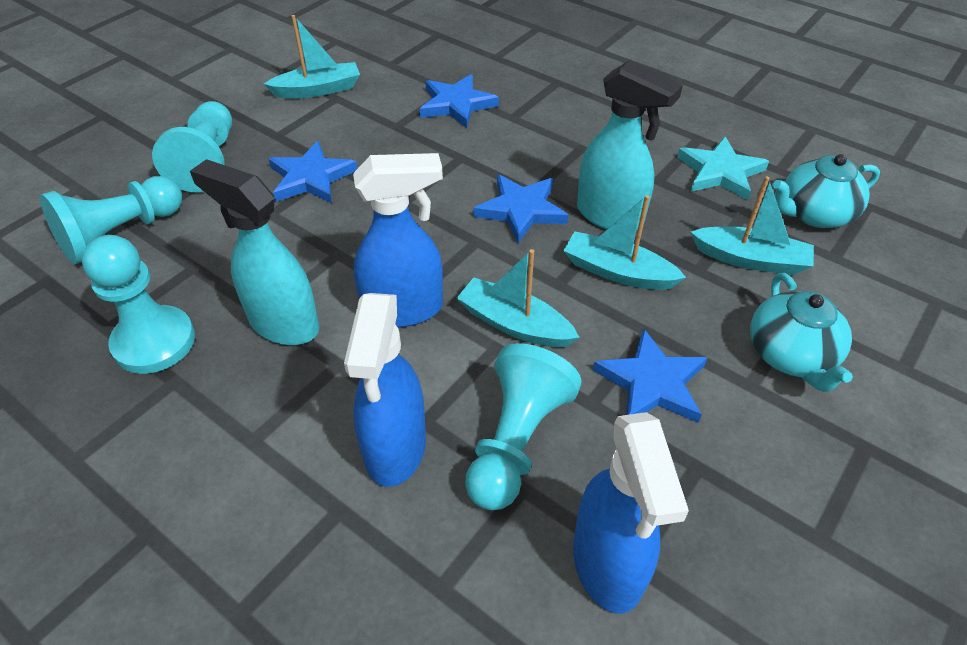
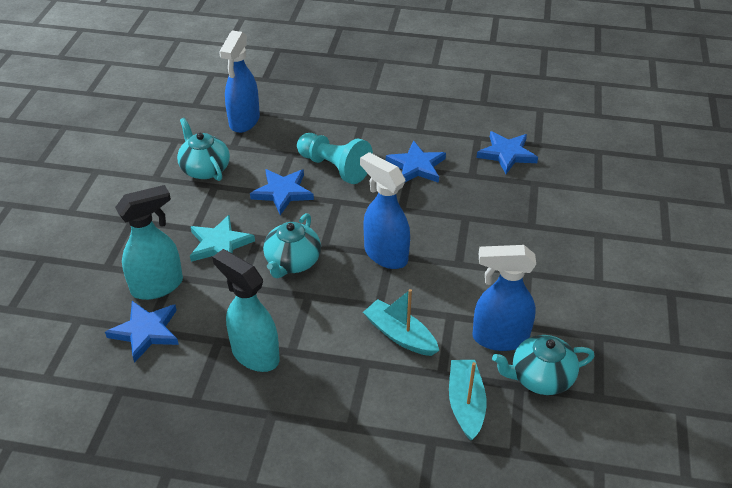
turquoise boat: [264,15,360,99] [457,249,580,347] [563,195,686,290] [691,176,814,275] = 4 -> [363,289,439,356] [449,360,487,440] = 2
turquoise pawn: [40,176,182,265] [82,235,195,374] [152,101,232,192] [465,343,582,510] = 4 -> [297,133,373,184] = 1
turquoise teapot: [750,273,853,392] [772,154,880,228] = 2 -> [177,118,230,181] [263,213,321,278] [492,335,595,395] = 3

